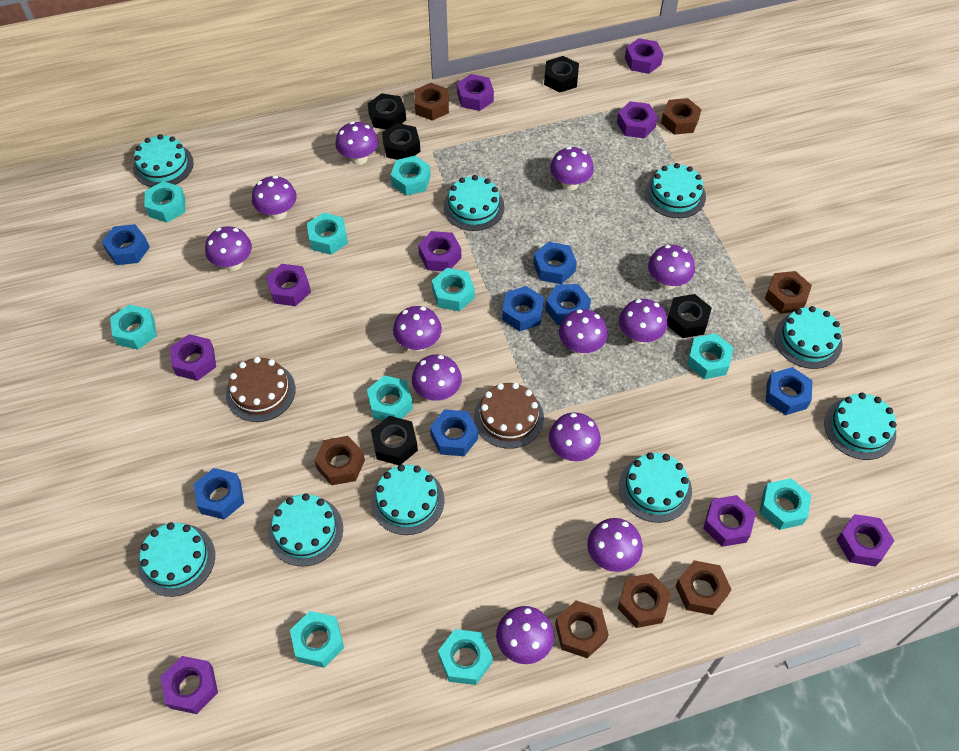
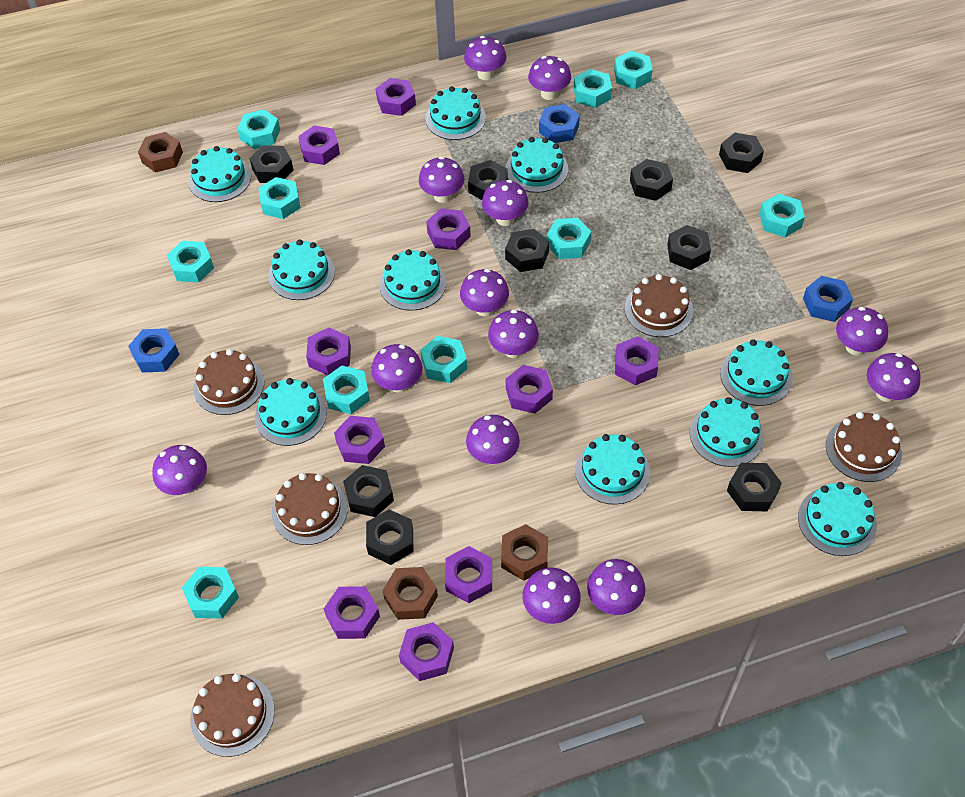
black nut: [368,93,406,130] [371,416,418,465] [382,123,421,160] [544,56,579,93] [667,294,712,338] = 5 -> [249,145,294,183] [343,465,394,517] [366,509,414,565] [468,160,508,200] [505,229,549,272] [630,159,673,201] [667,225,711,270] [719,133,764,173] [727,463,782,512] = 9
blue nut: [102,224,150,265] [194,468,244,520] [430,409,478,456] [502,286,544,331] [533,242,577,284] [545,284,591,325] [766,367,813,415] = 7 -> [128,328,180,373] [539,104,580,143] [803,276,853,322] = 3
brown cake: [226,357,296,422] [474,382,544,449] = 2 -> [191,674,275,757] [193,349,264,415] [272,473,348,545] [625,274,694,337] [826,412,902,482] = 5
brown nut: [314,436,365,486] [414,83,449,121] [555,601,609,658] [617,573,671,628] [661,98,701,135] [675,560,732,615] [765,271,812,313] = 7 -> [138,132,183,173] [382,567,438,620] [501,524,548,581] = 3
purple mushroom: [205,226,252,271] [252,176,297,220] [335,121,378,165] [393,306,442,352] [412,354,462,401] [496,606,554,664] [549,412,601,461] [550,147,594,190] [559,309,608,355] [587,518,643,572] [619,299,667,344] [648,245,695,290] = 12 -> [152,445,207,495] [371,344,423,393] [419,156,465,203] [460,269,509,317] [464,36,507,80] [466,415,520,464] [482,180,529,226] [488,310,539,358] [522,568,581,624] [528,56,571,100] [587,559,645,615] [836,307,888,356] [867,353,921,402] = 13
purple nut: [160,656,218,714] [170,334,216,381] [266,264,311,306] [418,231,461,271] [457,74,494,111] [617,101,658,138] [625,38,663,74] [703,495,756,547] [836,514,895,567] = 9 -> [298,125,340,165] [306,328,351,375] [324,586,380,639] [334,416,385,464] [376,78,416,116] [399,622,454,681] [426,208,471,250] [445,546,492,603] [506,365,553,414] [615,336,658,385] = 10
turquoise cake: [133,134,194,187] [138,522,215,597] [268,493,343,566] [371,464,445,535] [443,175,505,231] [619,453,692,523] [645,163,706,218] [774,306,842,369] [824,393,897,460] = 9 -> [188,146,251,202] [255,378,327,446] [268,239,335,300] [379,249,446,311] [426,87,486,140] [506,137,568,193] [575,434,650,505] [690,397,764,467] [720,339,793,406] [798,482,877,556] = 10

